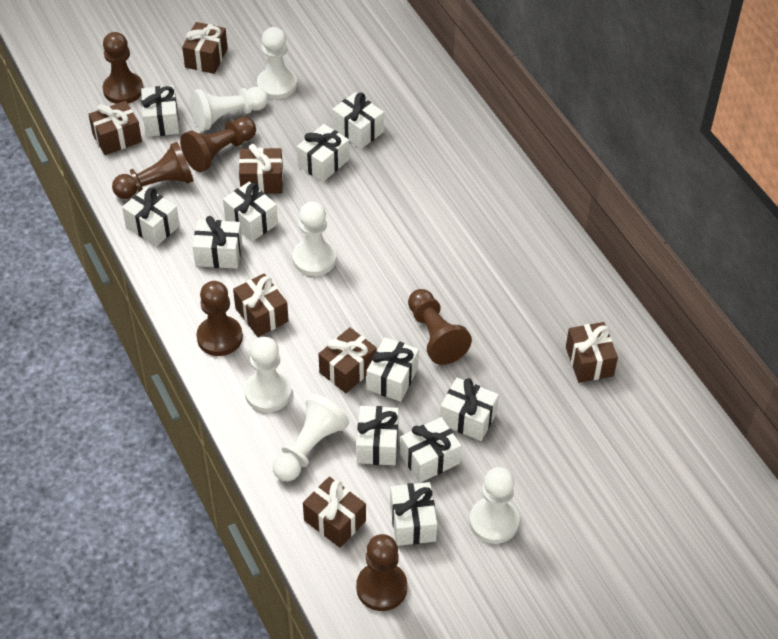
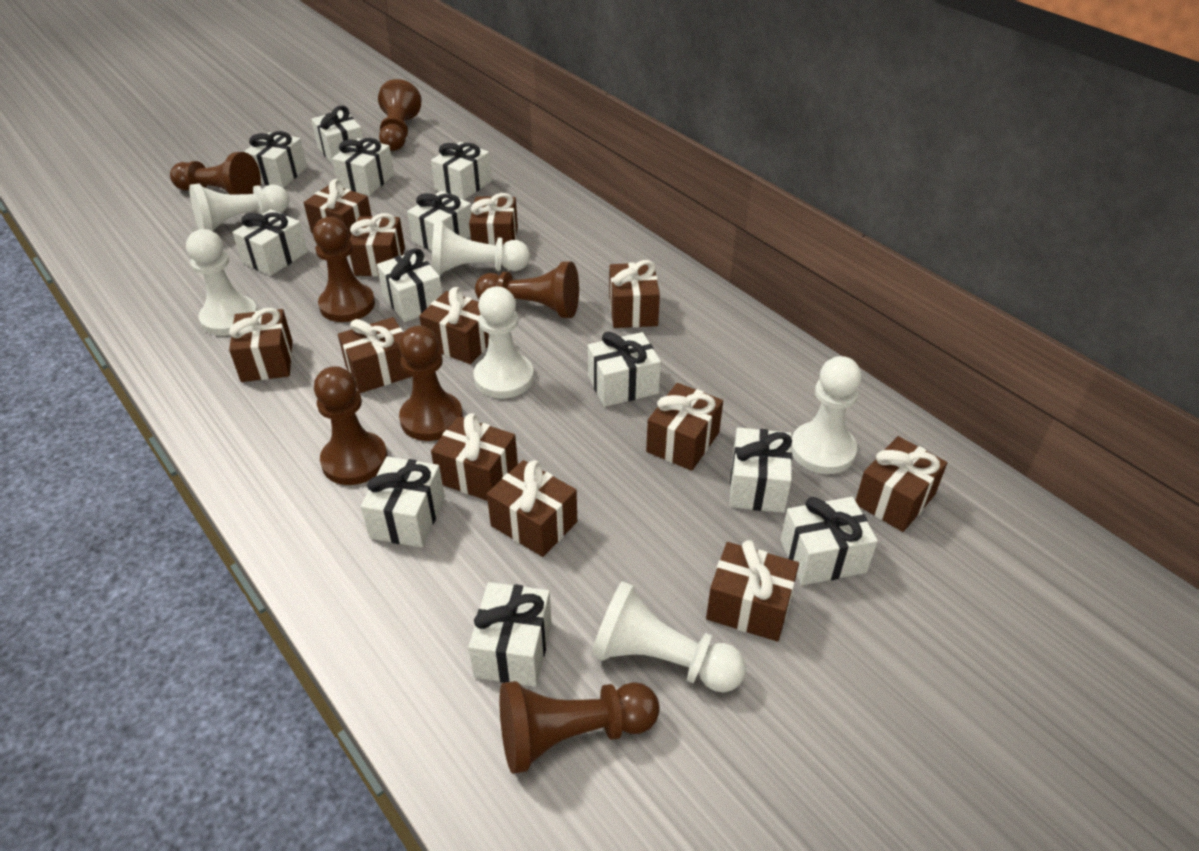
brown gift: [88,101,142,155] [182,22,228,74] [233,273,289,337] [239,144,283,194] [303,477,366,548] [319,327,377,393] [566,322,618,383] = 7 -> [229,308,293,382] [304,179,372,240] [338,317,412,393] [350,213,405,276] [419,287,489,364] [431,413,518,501] [469,193,518,246] [487,460,577,557] [609,260,660,328] [646,383,723,471] [706,540,799,642] [855,436,947,532] = 12
brown pawn: [103,32,144,104] [112,142,194,199] [180,117,256,172] [196,281,243,356] [356,534,407,611] [408,289,472,365] = 6 -> [170,152,261,194] [313,217,375,322] [314,366,388,485] [378,79,422,151] [399,326,463,441] [475,262,579,318] [499,681,660,774] = 7
white gift: [122,187,180,247] [141,85,179,137] [193,216,242,269] [223,181,278,242] [297,124,349,182] [332,92,384,149] [356,406,399,466] [367,337,419,402] [390,482,437,546] [400,417,461,483] [440,378,499,441] = 11 -> [232,209,308,276] [244,131,307,188] [311,106,363,165] [332,138,394,196] [361,456,445,548] [377,248,442,322] [407,191,471,251] [431,142,492,200] [468,582,552,687] [588,332,661,407] [729,427,792,513] [780,497,878,586] = 12

